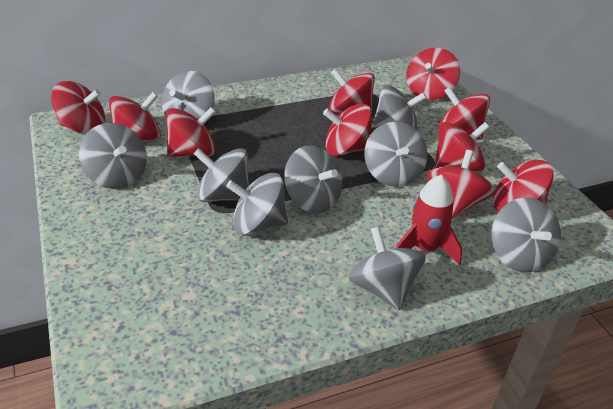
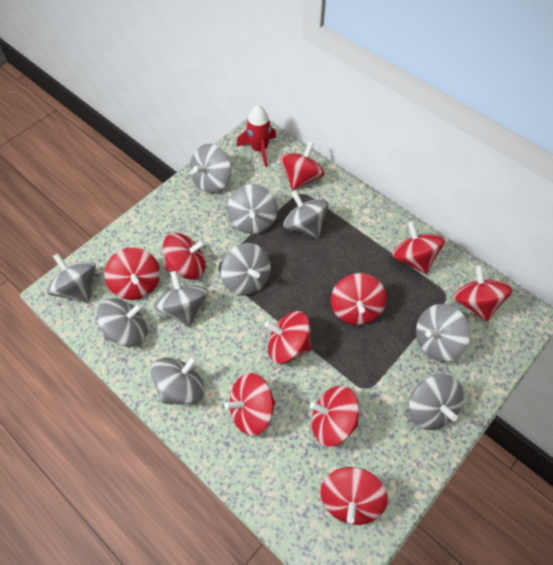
grey spinning top: [79,123,147,189] [162,71,215,120] [194,148,249,202] [226,173,288,236] [284,145,342,213] [348,227,426,310] [364,122,428,186] [372,85,427,130] [491,197,561,272] = 9 -> [47,254,96,303] [97,298,147,347] [151,356,204,404] [154,271,208,327] [190,144,231,193] [221,243,271,296] [227,184,278,234] [283,190,329,238] [409,374,464,430] [416,304,470,362] = 10

